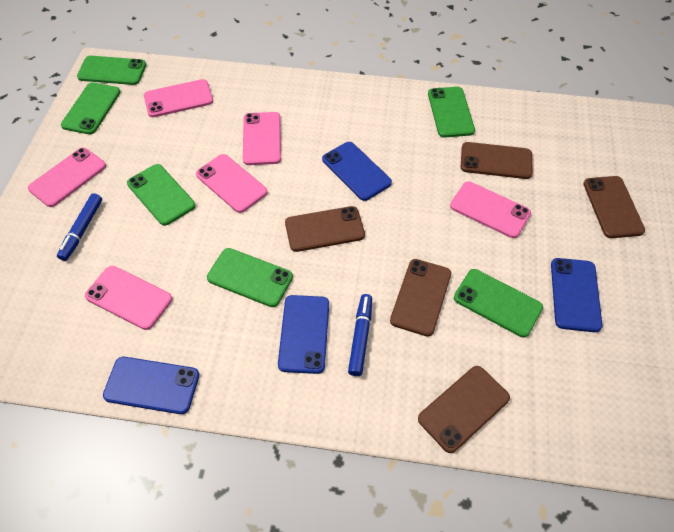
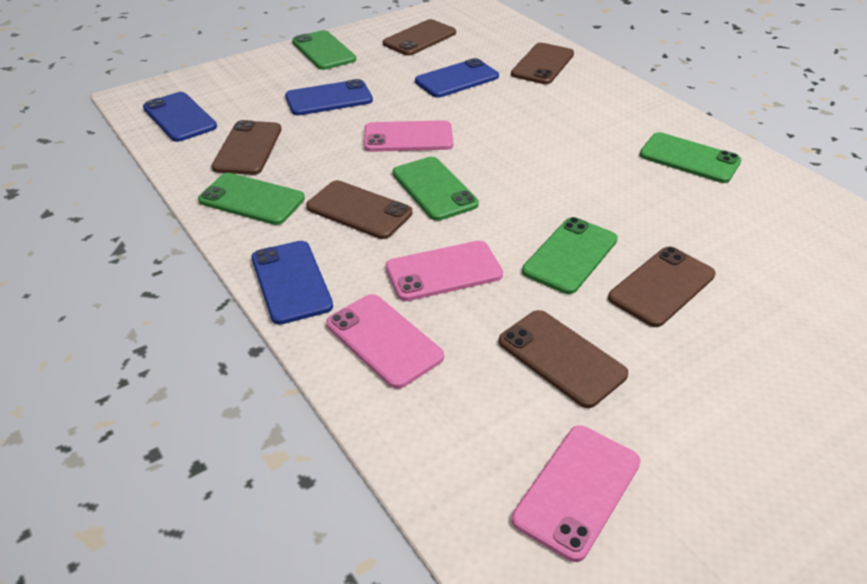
blue marker: [57,193,102,261] [348,294,372,376] = 2 -> none = 0
brown phone: [285,206,365,252] [390,259,451,337] [418,366,510,453] [461,142,533,179] [583,176,645,238] = 5 -> [211,120,282,175] [306,180,412,239] [383,19,456,56] [499,310,628,408] [511,43,574,84] [608,247,716,327] = 6
green phone: [61,82,121,134] [77,56,146,85] [127,164,196,226] [207,248,293,307] [428,87,475,137] [454,269,543,337] = 6 -> [198,173,305,225] [292,30,356,70] [393,157,479,221] [522,217,618,294] [640,132,741,183] = 5
pink phone: [28,148,106,207] [85,266,172,330] [144,79,213,117] [196,154,268,213] [243,112,281,165] [450,181,531,238] = 6 -> [326,294,444,389] [364,120,453,152] [386,241,503,301] [512,425,641,562] = 4

